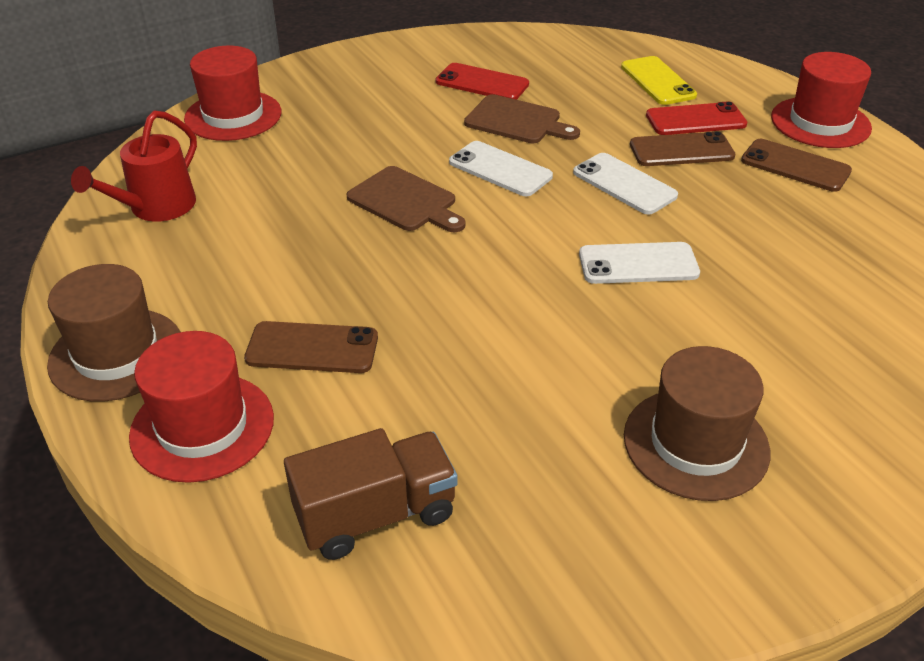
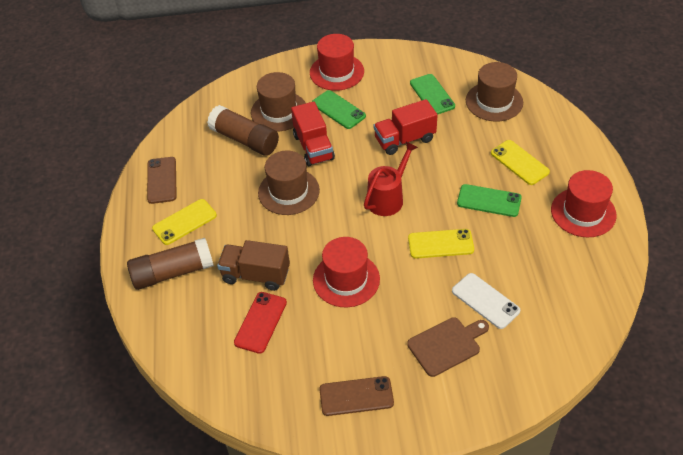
brown cutting board: [347,166,466,232] [464,94,580,144] = 2 -> [407,317,489,377] = 1
brown glue stick: none = 0 -> [127,238,214,290] [207,105,279,156] = 2
brown hat: [47,264,181,402] [624,346,770,501] = 2 -> [251,72,306,131] [258,151,320,215] [466,62,523,122] = 3
brown phone: [244,321,378,373] [630,131,735,166] [741,139,852,192] = 3 -> [147,157,177,204] [319,376,394,416] = 2
green phone: none = 0 -> [312,90,366,129] [410,74,455,115] [457,184,522,217] = 3
red phone: [436,63,529,100] [646,101,747,135] = 2 -> [234,292,287,354] = 1
red truck: none = 0 -> [291,101,335,166] [374,99,437,155] = 2
white phone: [449,141,553,196] [573,153,678,215] [579,242,700,284] = 3 -> [452,273,520,329] = 1
yellow phone: [621,56,697,105] = 1 -> [152,199,217,245] [408,229,474,259] [491,140,550,185] = 3

